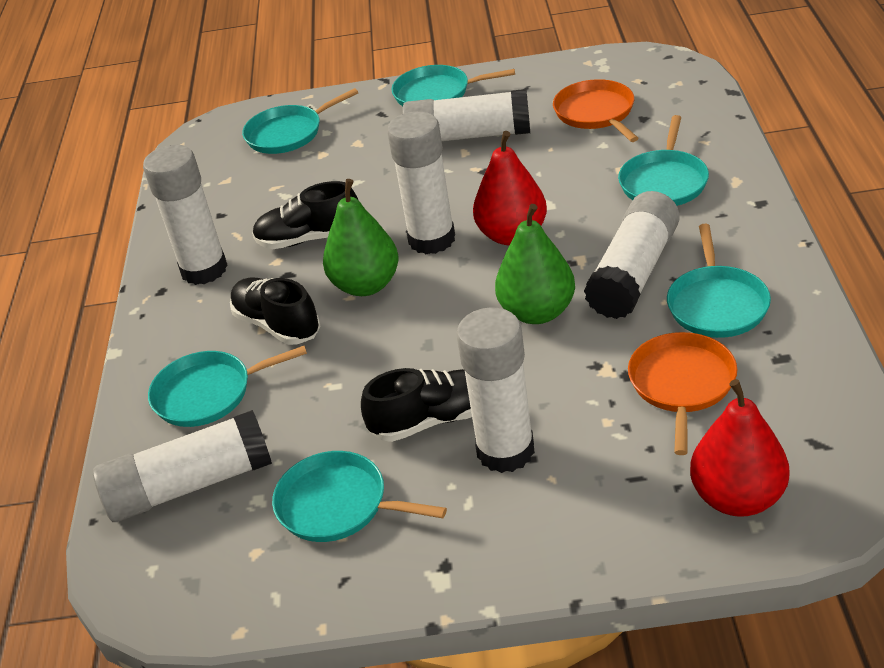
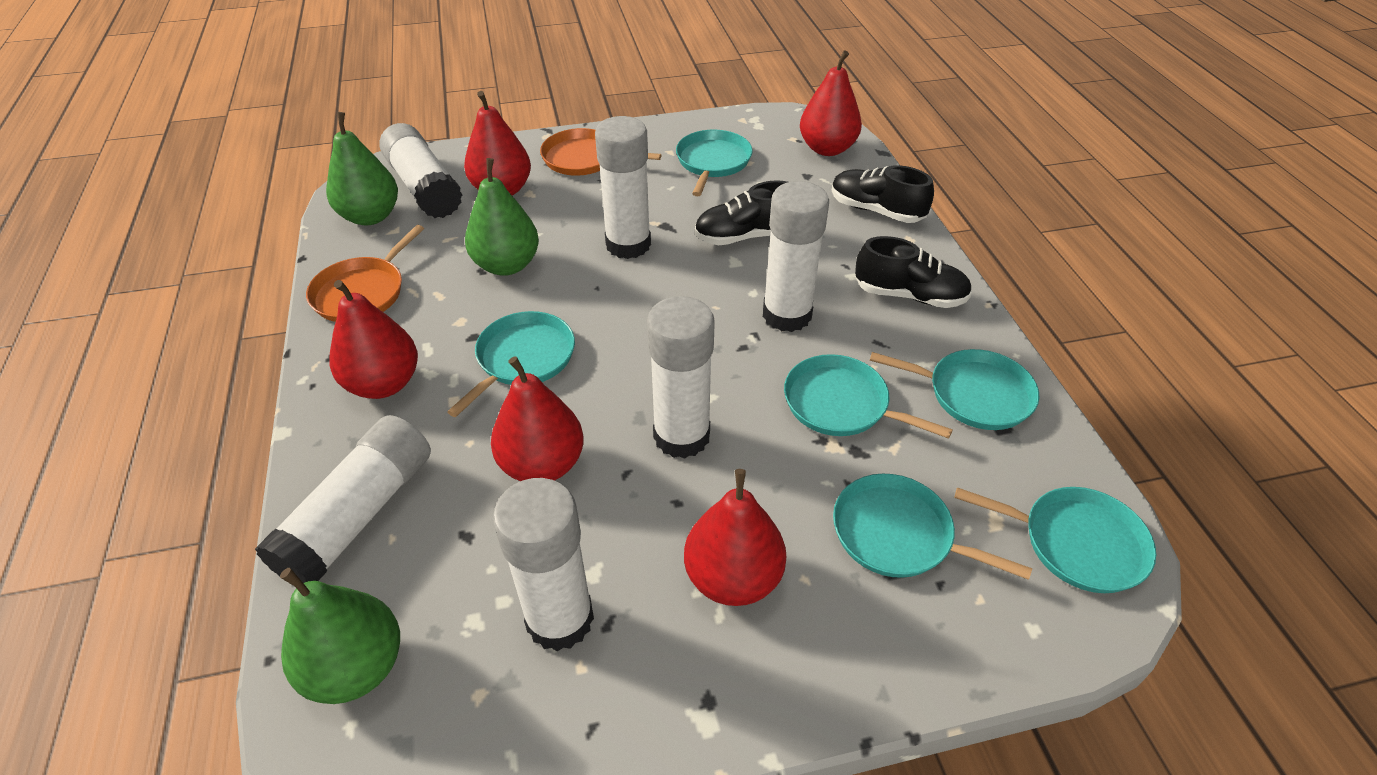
green pear: [323,179,398,296] [495,204,575,324] = 2 -> [280,568,400,704] [326,112,398,225] [465,158,539,276] = 3
red pear: [473,131,547,246] [690,379,789,517] = 2 -> [330,280,418,399] [464,91,531,196] [491,356,584,481] [684,469,786,606] [800,50,862,156] = 5

